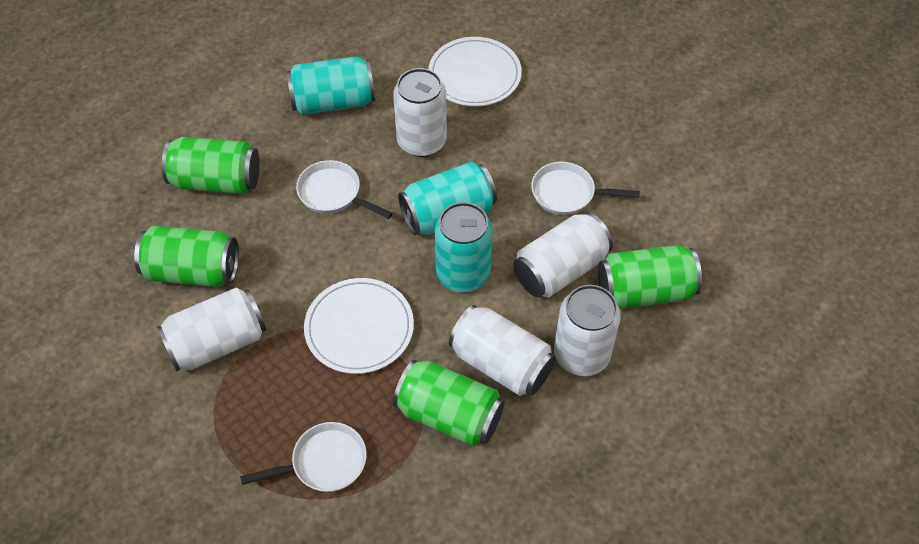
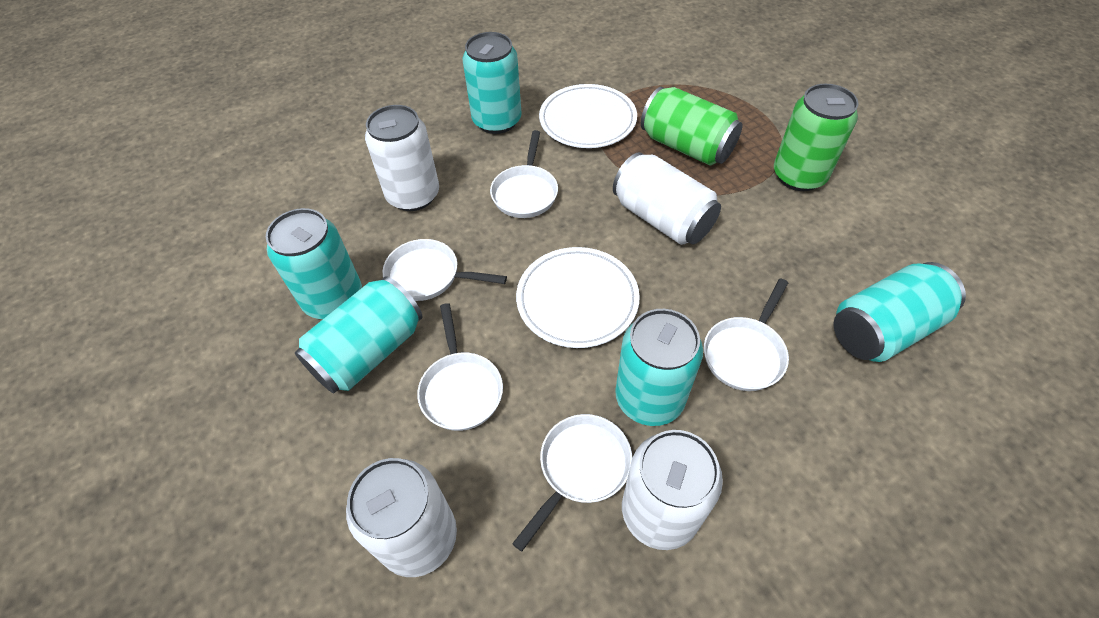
green can: [134,226,239,287] [162,137,260,194] [393,360,505,446] [598,245,702,309] = 4 -> [641,87,743,166] [774,84,859,191] = 2
turquoise can: [287,57,375,115] [398,162,497,235] [434,202,492,292] = 3 -> [266,208,362,319] [295,276,422,393] [463,32,522,134] [615,309,703,426] [834,262,966,362] = 5
white can: [157,287,266,371] [393,68,447,157] [449,305,556,396] [513,212,613,298] [554,285,621,376] = 5 -> [346,458,457,577] [365,105,439,211] [613,152,721,245] [622,430,723,550] = 4
white pan: [240,422,367,492] [296,160,393,219] [531,162,640,215] = 3 -> [383,239,507,301] [417,303,503,431] [490,130,558,218] [512,414,632,552] [704,279,789,391] = 5

